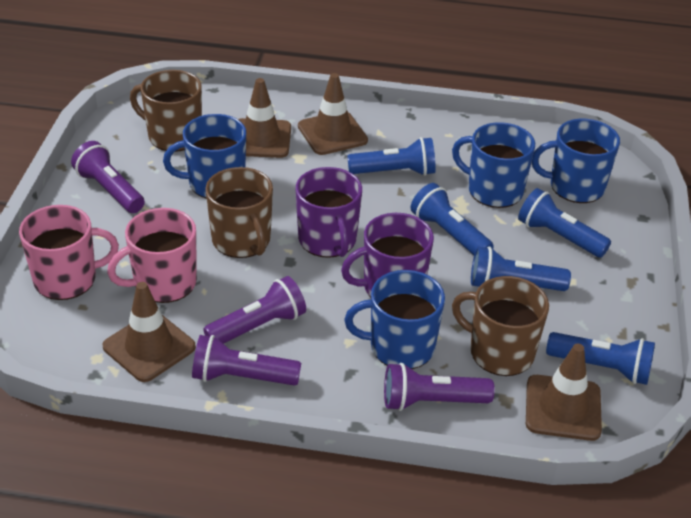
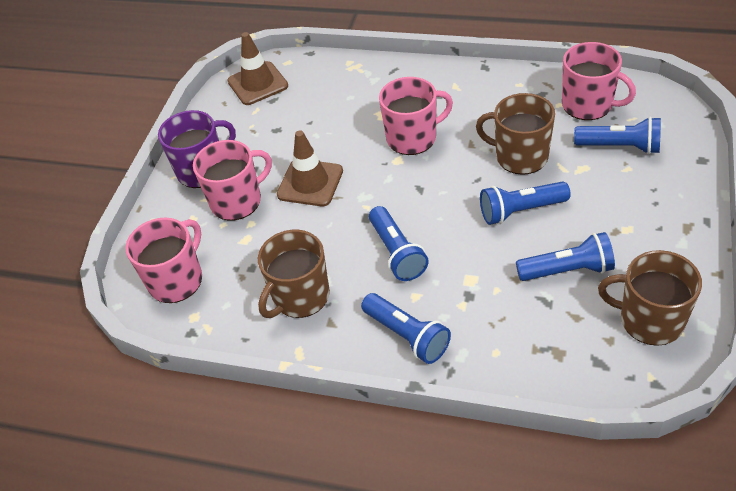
blue mug: [163,114,246,199] [345,270,445,369] [452,122,535,208] [532,119,620,203] = 4 -> none = 0
brown traffic cone: [103,282,196,382] [238,78,291,158] [298,73,368,155] [526,344,602,441] = 4 -> [228,32,288,105] [277,131,343,206] = 2
pink mug: [19,205,119,300] [107,208,197,303] = 2 -> [126,217,202,303] [193,140,272,221] [379,77,453,155] [562,42,636,120] = 4
purple flashlight: [71,141,145,213] [192,335,301,386] [203,276,306,344] [384,363,495,411] = 4 -> none = 0
purple mug: [296,167,362,258] [341,213,434,298] = 2 -> [158,110,236,188] = 1

